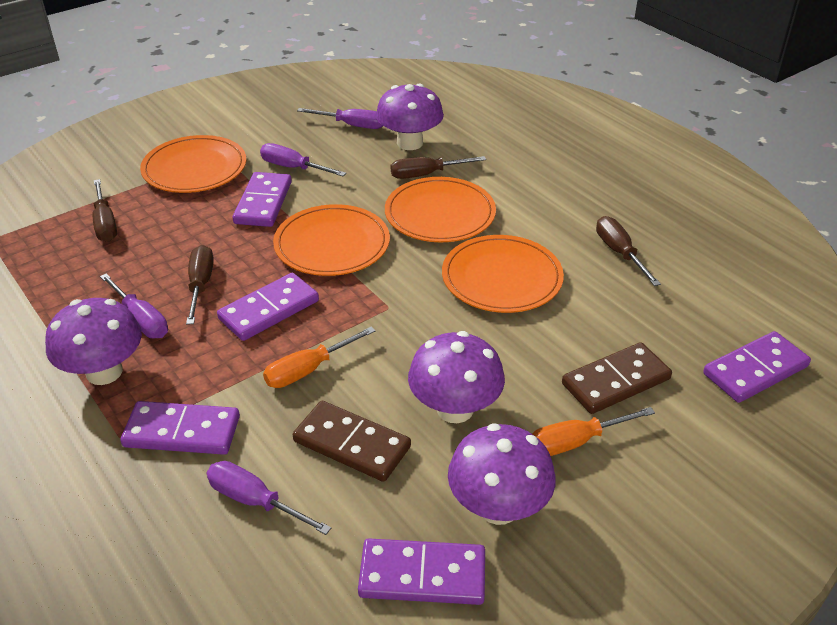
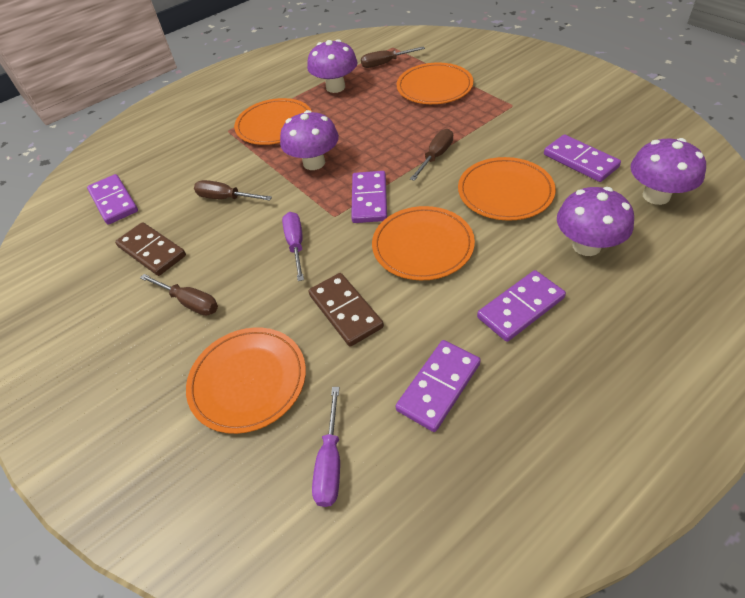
orange plate: [140,135,246,193] [273,204,390,276] [385,177,496,242] [442,235,564,313] = 4 -> [186,327,306,434] [234,98,311,145] [372,206,475,280] [397,62,473,104] [458,157,556,221] = 5
orange screwdriver: [263,327,375,388] [533,407,655,456] = 2 -> none = 0
purple screwdriver: [100,273,168,339] [207,461,331,535] [260,143,346,176] [297,108,383,129] = 4 -> [282,212,304,281] [312,387,340,507] = 2

